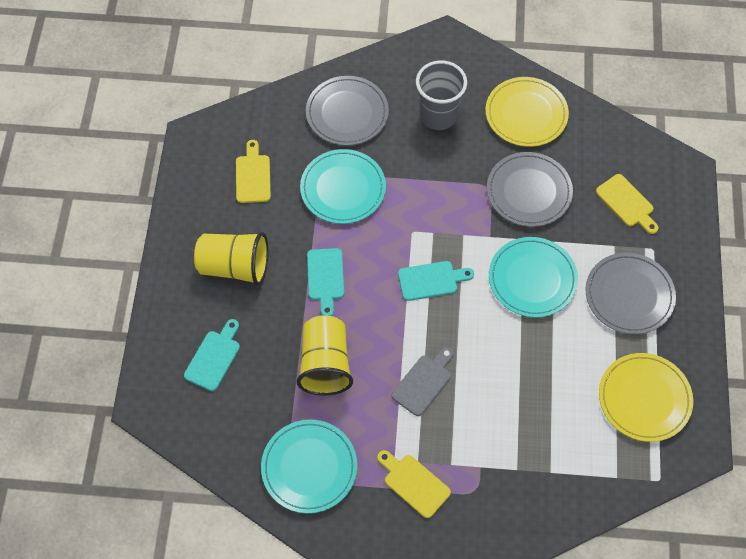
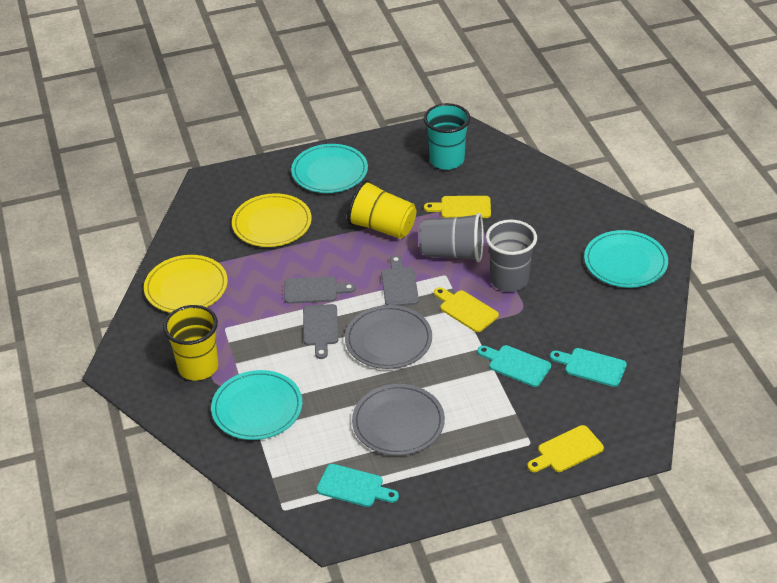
grey cup: [416,60,467,130] = 1 -> [419,213,484,262] [486,220,537,292] = 2
grey cutting board: [391,347,453,416] = 1 -> [284,276,355,304] [303,304,338,359] [381,255,419,306] = 3
grey plate: [306,76,389,146] [487,152,573,227] [586,253,676,334] = 3 -> [345,305,432,369] [352,384,445,455] = 2
turquoise cup: none = 0 -> [424,103,470,170] = 1

